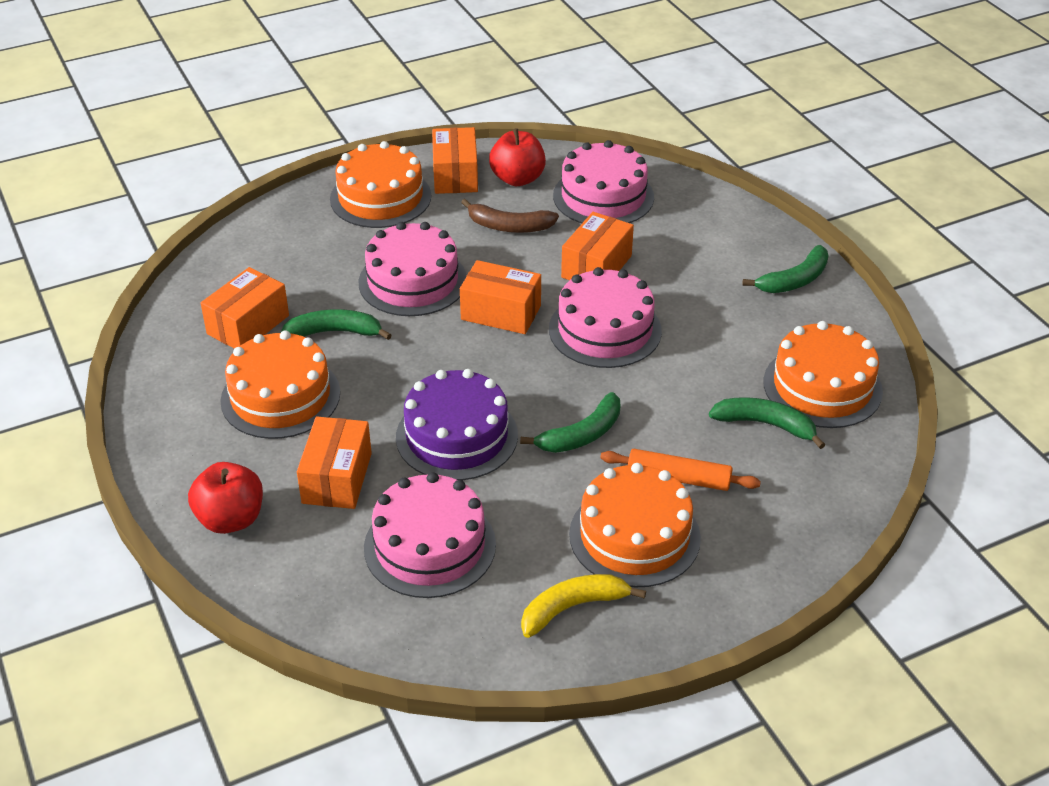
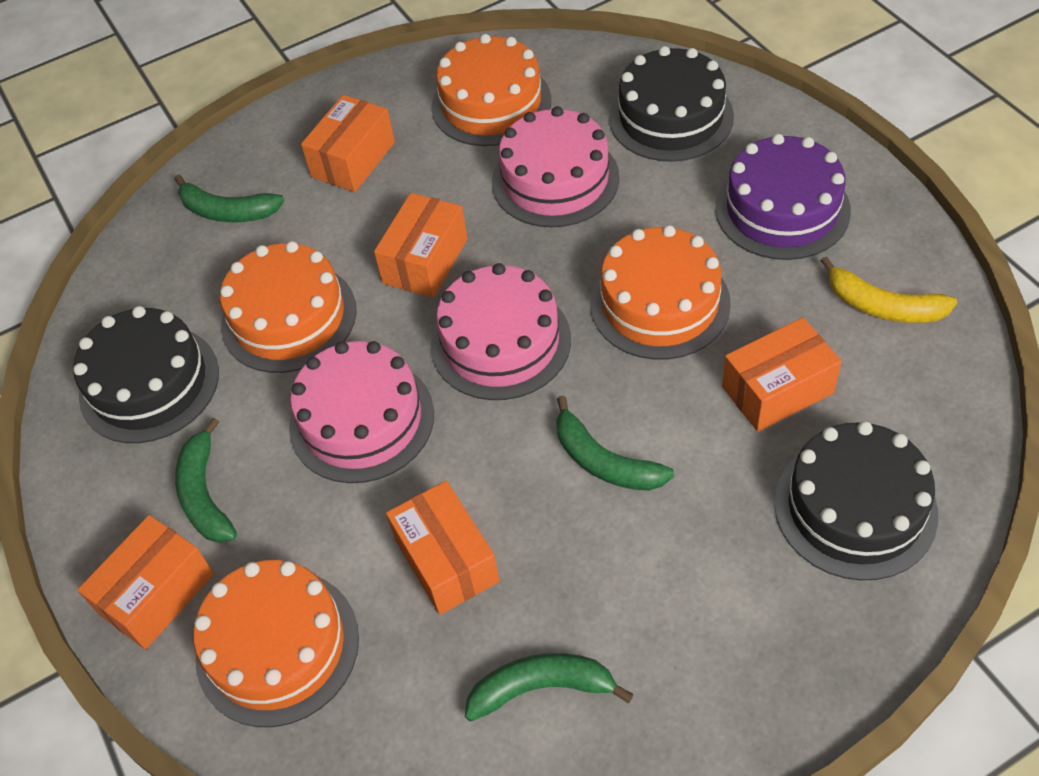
black cake: none = 0 -> [73,306,219,443] [609,46,734,162] [774,421,938,581] = 3
brown banana: [461,199,559,233] = 1 -> none = 0
orange rolling pin: [600,449,761,491] = 1 -> none = 0
pink cake: [359,222,467,316] [364,472,496,598] [549,267,662,368] [553,140,654,223] = 4 -> [289,341,434,483] [431,263,571,400] [492,106,620,227] = 3
red apple: [188,462,263,534] [489,128,546,186] = 2 -> none = 0

